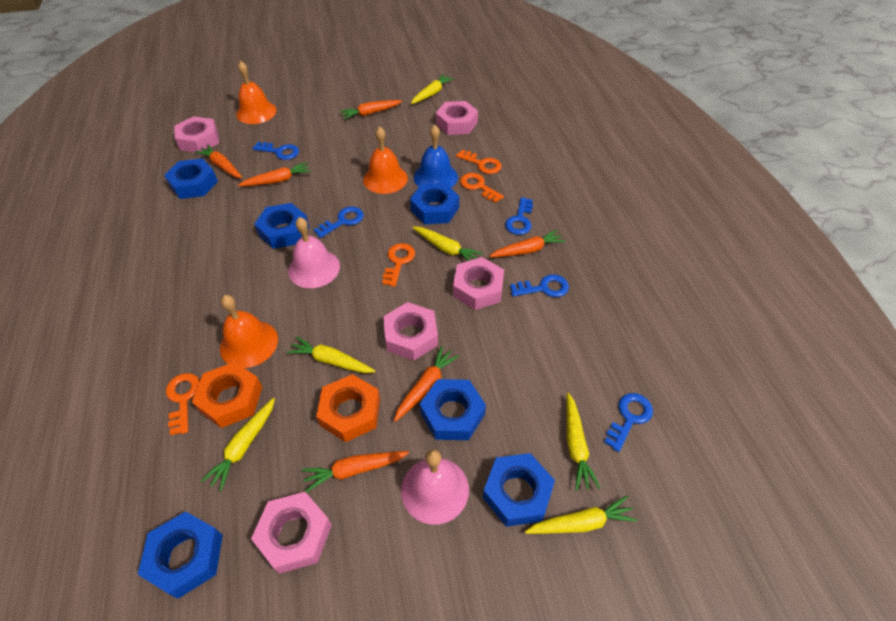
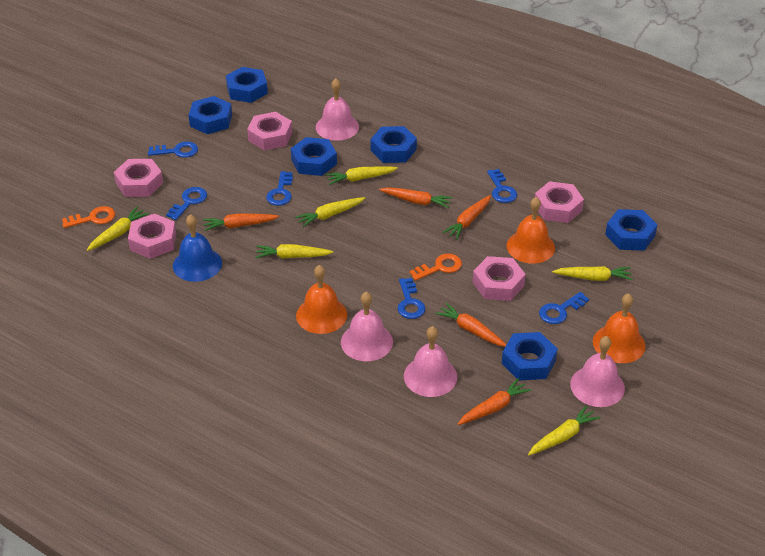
blue key: [252,142,299,160] [314,207,364,238] [505,197,533,235] [510,274,569,297] [604,393,653,452] = 5 -> [148,141,198,158] [166,187,207,220] [266,171,293,206] [398,278,425,319] [487,169,517,203] [539,292,589,324] = 6
orange carrot: [195,144,242,178] [238,162,311,186] [302,451,409,492] [340,100,402,120] [394,346,459,422] [489,230,566,257] = 6 -> [203,213,279,231] [379,187,453,208] [435,303,507,347] [442,195,491,240] [458,378,531,425] = 5
orange key: [166,373,200,435] [382,243,415,287] [456,150,502,174] [460,173,504,203] = 4 -> [62,206,115,228] [409,253,462,281] = 2
orange nut: [192,362,262,428] [316,374,380,442] = 2 -> none = 0
pink bell: [288,217,340,288] [401,449,469,525] = 2 -> [316,78,359,141] [341,292,393,361] [404,326,457,397] [570,336,625,407] = 4

